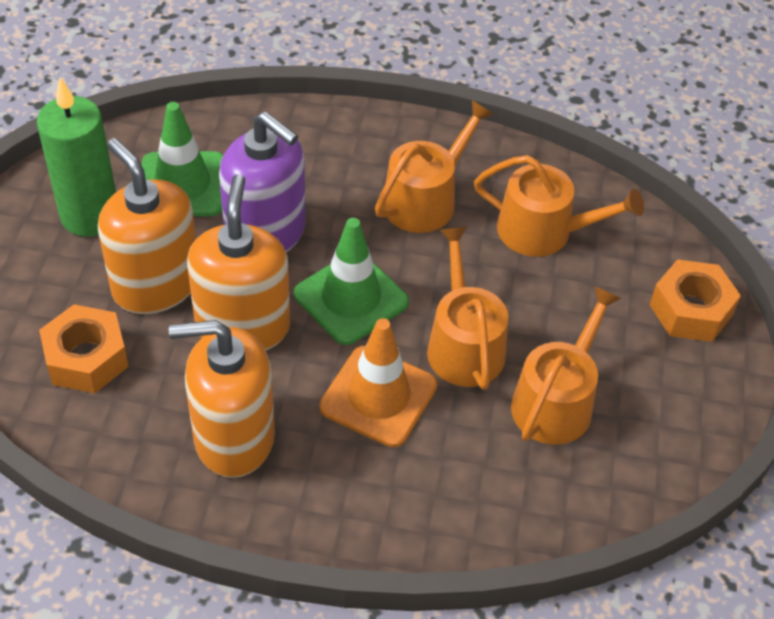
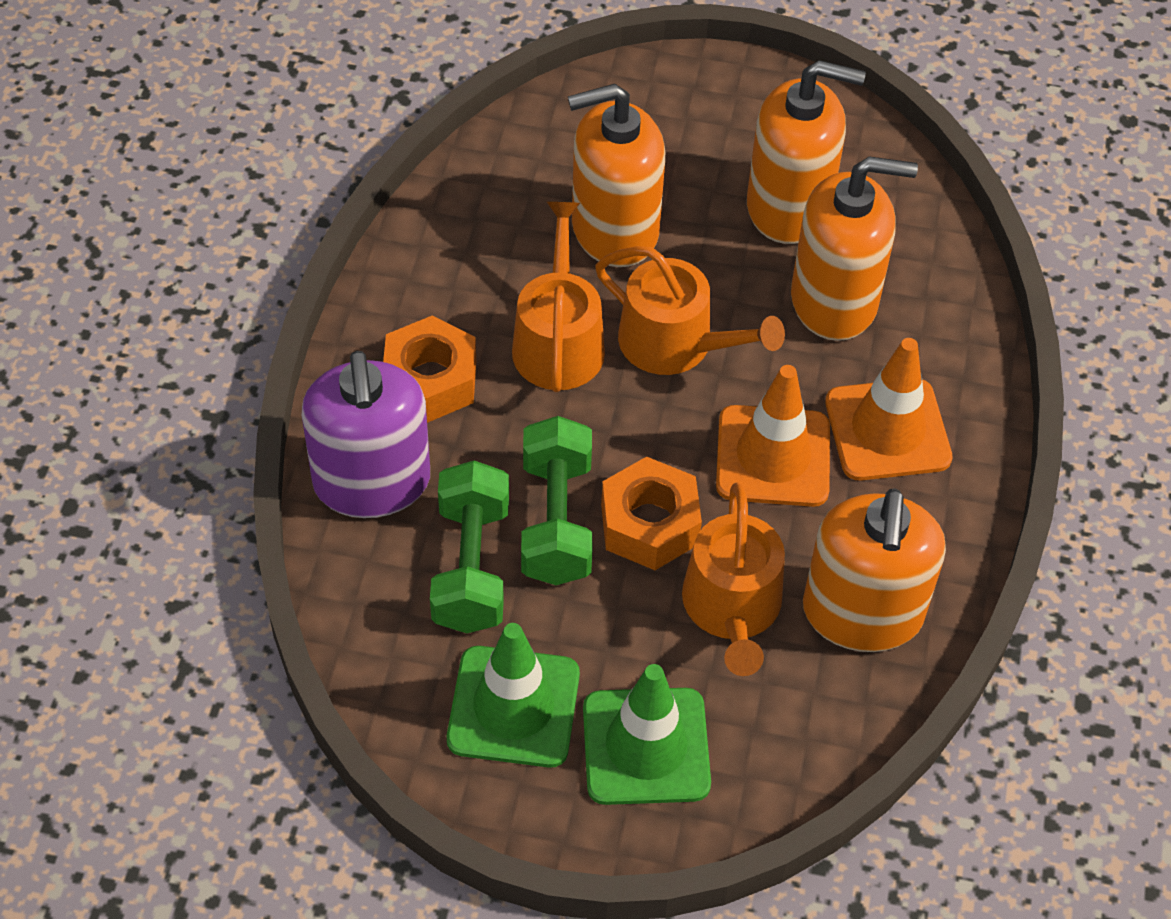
green candle: [37,78,116,237] = 1 -> none = 0
green dumbbell: none = 0 -> [430,461,509,633] [521,416,592,585] = 2
orange soap dispenser: [98,138,196,314] [169,320,275,478] [187,174,290,350] = 3 -> [568,84,665,267] [747,60,866,244] [791,156,918,341] [803,488,946,652] = 4
orange traffic cone: [319,318,437,447] = 1 -> [716,365,830,507] [825,338,953,481] = 2
orange watering can: [375,100,494,233] [427,227,508,390] [474,155,644,257] [511,286,621,444] = 4 -> [512,202,605,392] [595,246,785,375] [682,483,785,676] = 3

